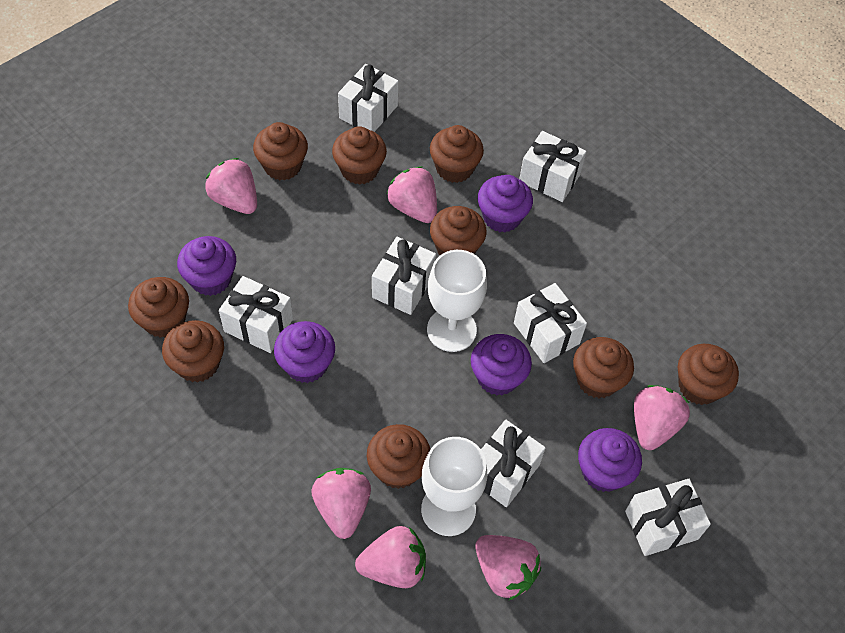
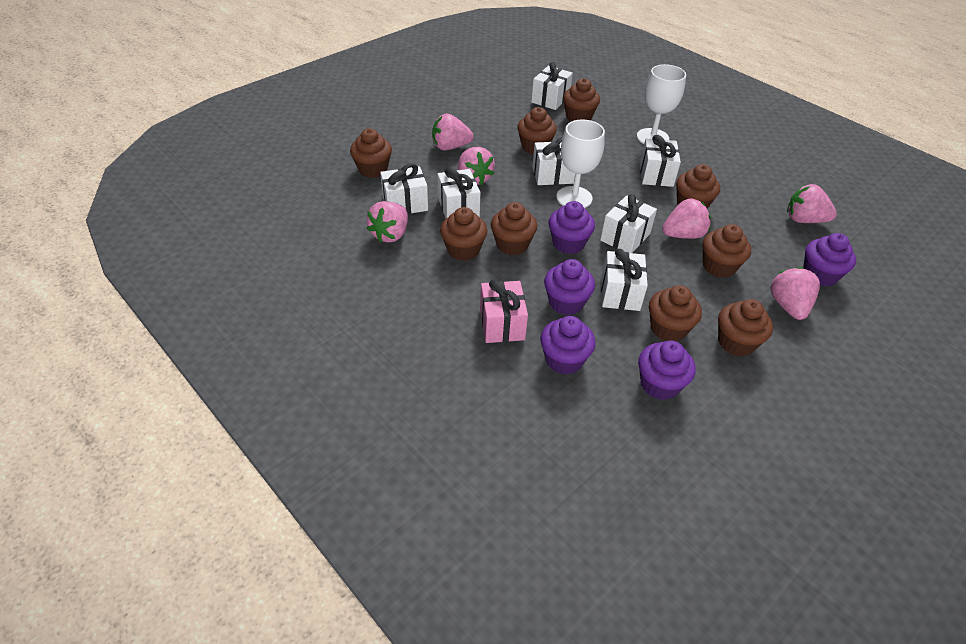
pink gift: none = 0 -> [480,280,528,343] = 1

